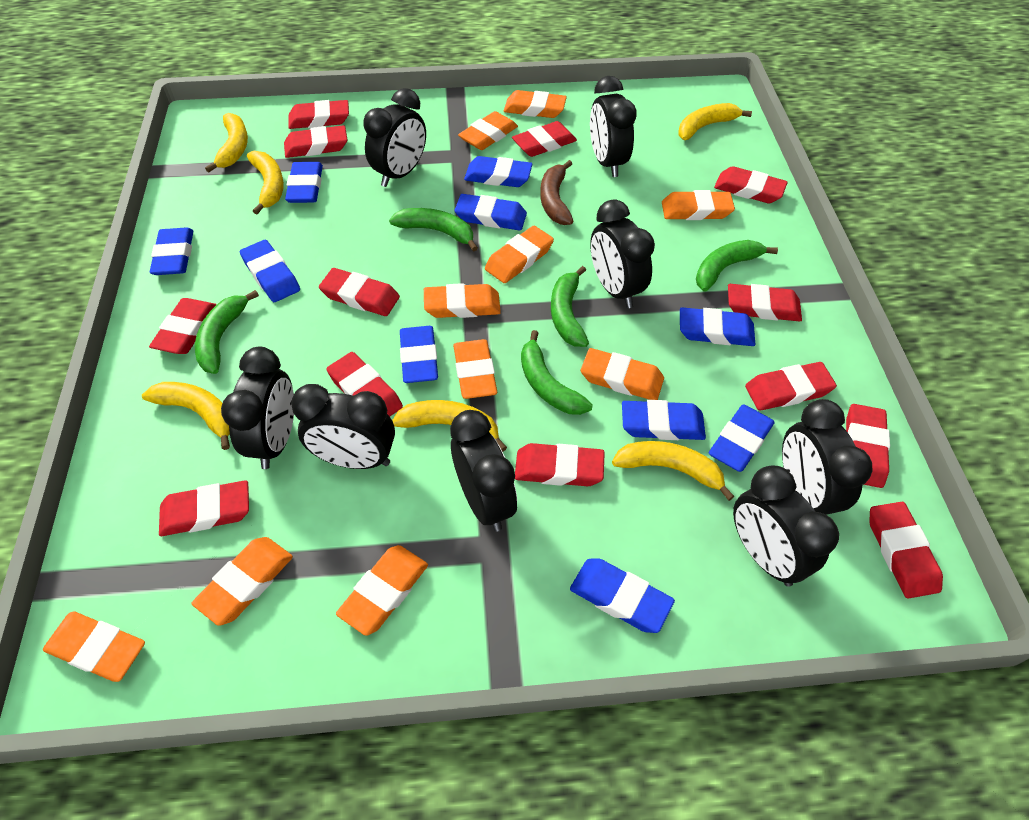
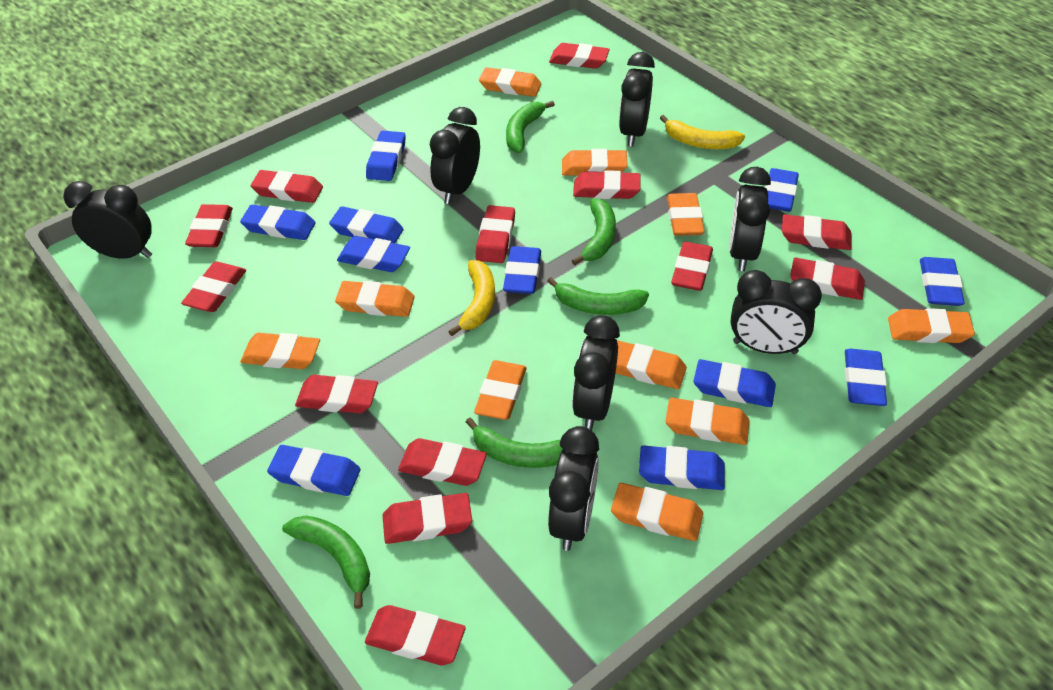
black clock: [221,347,294,469] [291,384,395,469] [363,88,426,187] [450,410,517,532] [590,76,637,177] [590,199,655,308] [733,466,839,587] [782,399,872,515] = 8 -> [63,181,152,259] [430,107,480,204] [548,426,599,551] [572,315,620,431] [619,52,655,146] [729,167,771,271] [730,270,822,354] = 7
blue eraser: [150,227,193,275] [240,240,300,302] [285,162,323,203] [400,326,438,383] [455,194,527,230] [464,156,533,187] [570,558,675,633] [622,400,706,440] [680,307,755,346] [709,404,775,472] = 10 -> [240,205,315,240] [267,445,361,496] [329,206,404,243] [337,236,410,272] [366,131,406,181] [503,246,541,294] [639,445,725,490] [694,359,776,407] [765,168,799,212] [845,349,887,406] [920,257,965,306] = 11
brown banana: [540,160,573,225] = 1 -> none = 0
yellow banana: [142,382,230,450] [205,113,248,172] [247,151,284,214] [392,400,507,452] [612,441,735,501] [679,103,752,140] = 6 -> [448,260,495,336] [660,115,745,149] = 2

